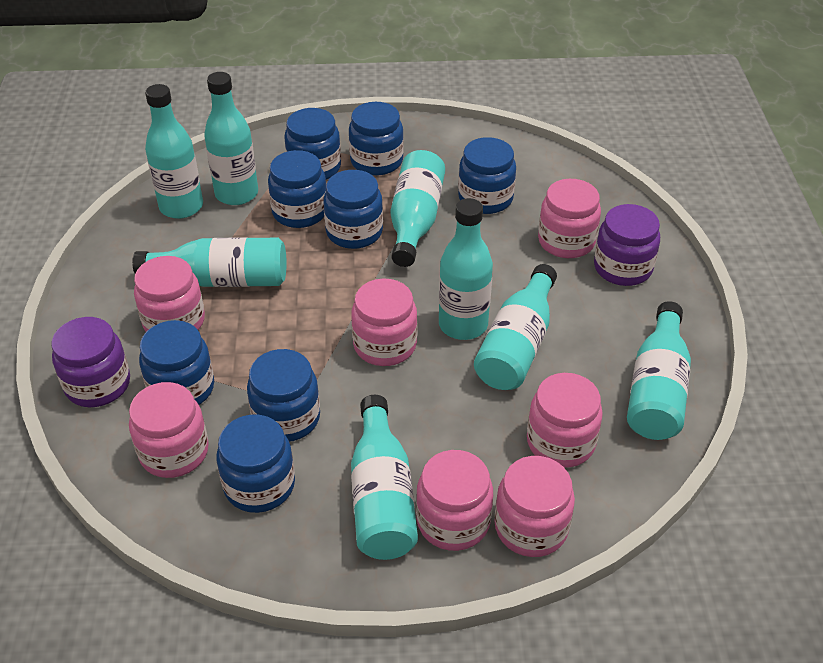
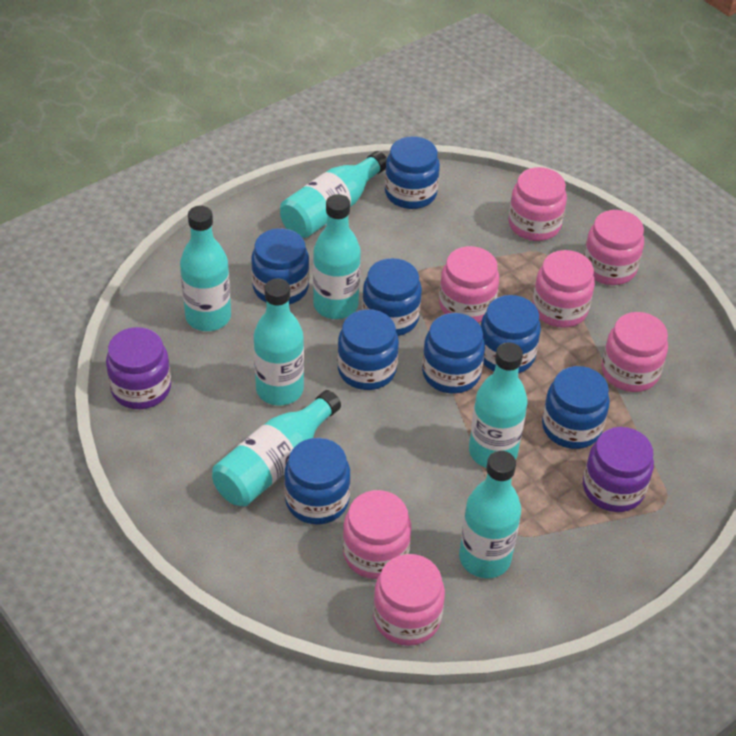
turquoise bottle: [132,237,287,287] [145,84,203,219] [204,72,258,205] [351,395,418,560] [391,150,445,267] [439,198,493,340] [474,264,557,390] [627,301,691,440] = 8 -> [180,205,231,331] [212,390,341,507] [254,279,304,406] [280,151,387,238] [313,194,361,319] [459,451,521,578] [469,342,528,468] = 7

